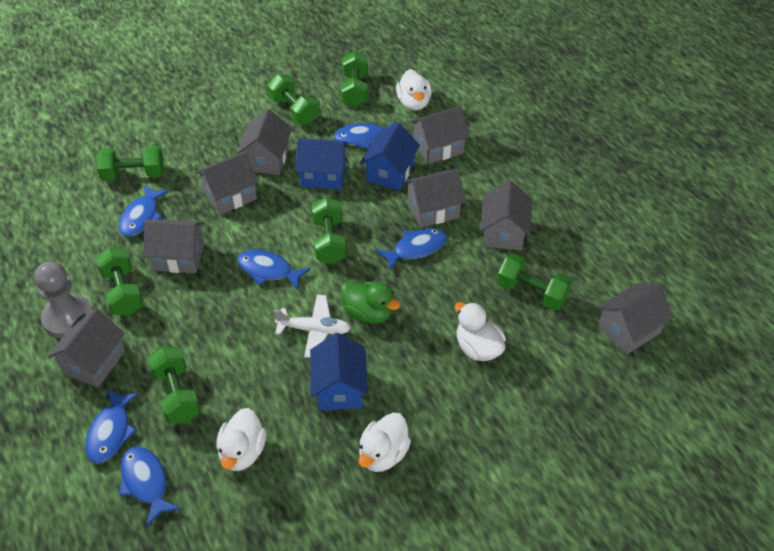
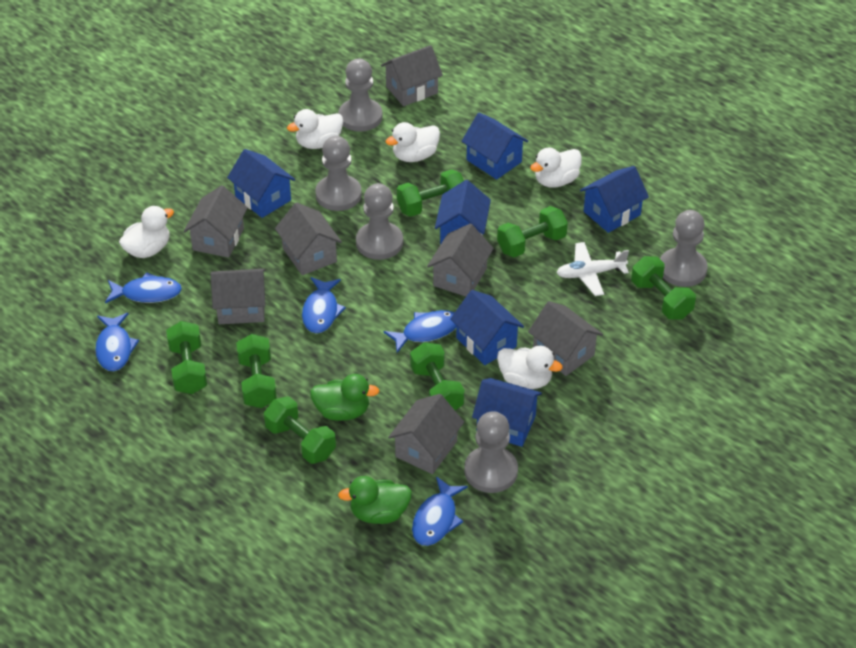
blue fish: [85,389,139,464] [119,185,169,236] [119,446,181,526] [237,249,311,290] [334,122,396,149] [376,228,447,271] = 6 -> [95,313,139,371] [105,272,182,303] [302,277,346,333] [383,310,456,353] [412,476,468,546] = 5
blue house: [296,138,348,190] [310,333,368,410] [360,123,420,190] = 3 -> [227,149,295,218] [435,180,491,245] [450,290,524,365] [462,113,528,180] [472,378,542,447] [580,166,649,233] = 6
green duck: [341,281,400,324] = 1 -> [310,374,379,421] [338,476,412,524] = 2
grey house: [48,309,125,387] [143,219,204,273] [195,151,259,215] [237,109,292,175] [404,169,466,228] [410,106,470,164] [480,180,532,250] [597,283,674,354] = 8 -> [184,185,248,258] [211,269,266,324] [275,202,342,275] [381,45,443,106] [388,394,464,474] [427,224,494,296] [528,301,603,376] = 7
grey pawn: [34,262,93,338] = 1 -> [315,136,362,211] [338,59,383,132] [356,183,403,260] [464,411,518,493] [660,210,708,287] = 5
white duck: [216,408,266,471] [358,413,411,472] [396,69,432,110] [455,302,506,361] = 4 -> [119,206,174,258] [287,109,343,149] [385,122,440,162] [497,346,563,389] [530,147,582,188] = 5

